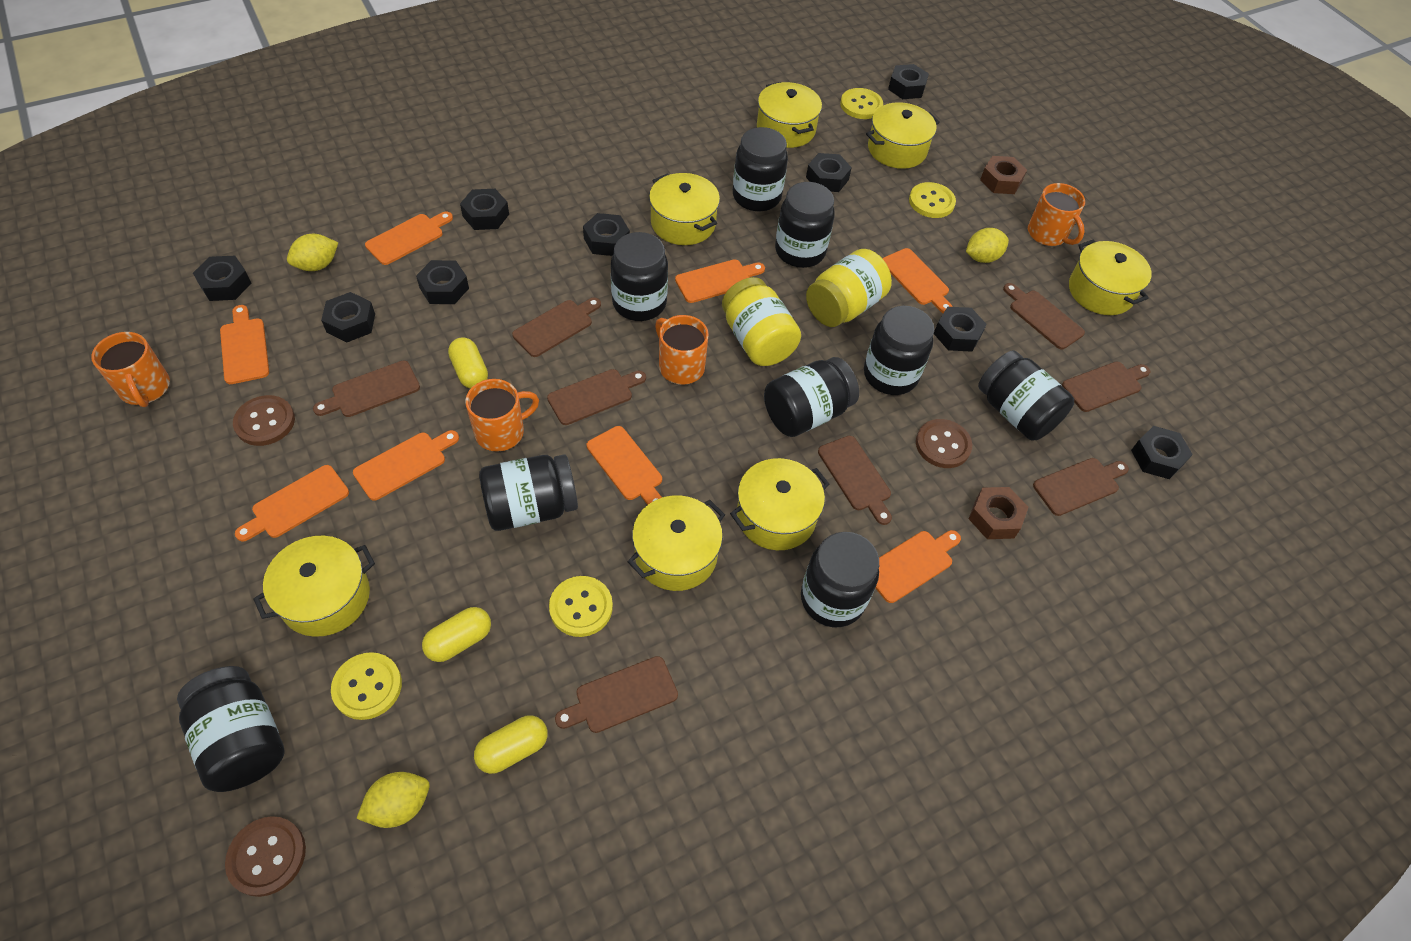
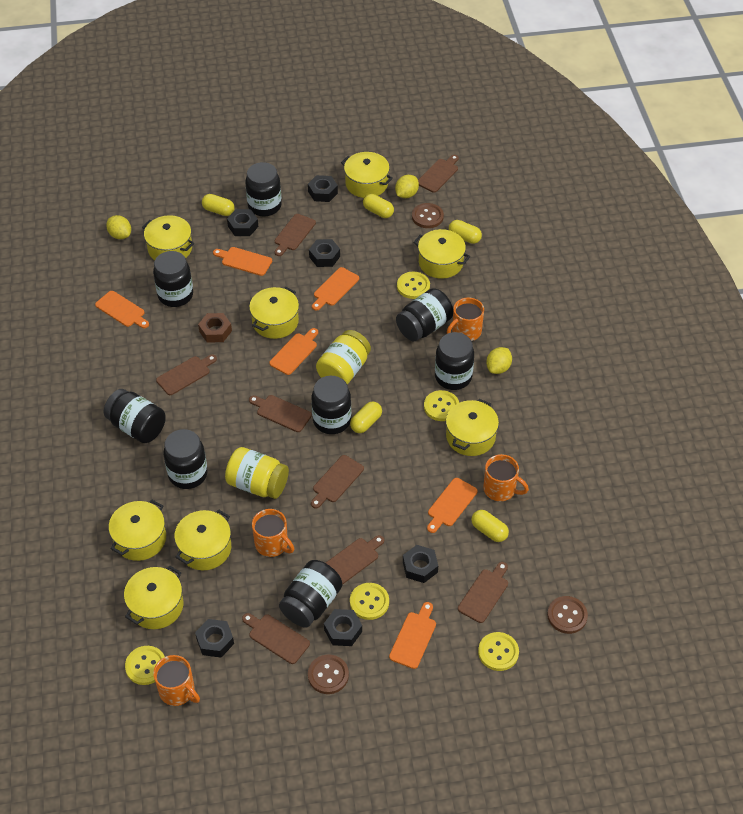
black jar: [177,666,285,792] [479,454,578,531] [611,232,668,321] [733,127,788,211] [764,357,859,437] [775,182,835,268] [801,532,879,627] [864,306,934,395] [978,350,1074,440] = 9 -> [104,389,166,443] [153,251,193,307] [163,429,208,489] [245,162,282,216] [279,560,342,628] [312,376,351,434] [396,288,453,341] [435,332,474,390] = 8
black nut: [193,256,251,301] [321,292,375,342] [416,260,469,304] [460,189,509,230] [583,213,630,256] [806,153,852,192] [888,64,929,99] [934,307,987,352] [1131,426,1193,479] = 9 -> [195,619,234,658] [227,209,258,236] [308,175,338,202] [309,239,340,267] [324,609,362,646] [403,545,438,583] = 6
brown nut: [968,487,1028,539] [980,156,1027,194] = 2 -> [198,313,232,343] = 1
orange cutting board: [220,305,269,384] [235,465,349,541] [353,430,459,501] [365,211,453,265] [587,426,662,505] [675,259,765,303] [875,530,961,603] [882,248,953,313] = 8 -> [95,291,149,328] [213,247,272,276] [269,328,318,375] [312,267,359,311] [389,602,436,669] [427,478,478,533] = 6
yellow button: [331,652,402,720] [549,576,613,637] [840,88,883,119] [909,182,956,218] = 4 -> [125,646,165,685] [350,583,389,620] [397,272,430,299] [424,390,459,421] [478,632,519,671] = 5
yellow capsule: [422,607,491,662] [448,338,488,389] [474,715,548,774] = 3 -> [202,194,235,216] [350,401,382,433] [363,194,394,218] [449,220,482,244] [471,510,509,542] = 5
yellow pot: [253,536,375,637] [628,495,725,591] [649,173,720,245] [730,458,829,550] [757,82,822,148] [866,102,940,169] [1069,240,1152,315] = 7 -> [108,500,166,561] [124,566,183,629] [142,215,194,260] [174,509,231,570] [249,287,299,339] [341,152,393,198] [413,229,470,279] [446,399,499,456] = 8

